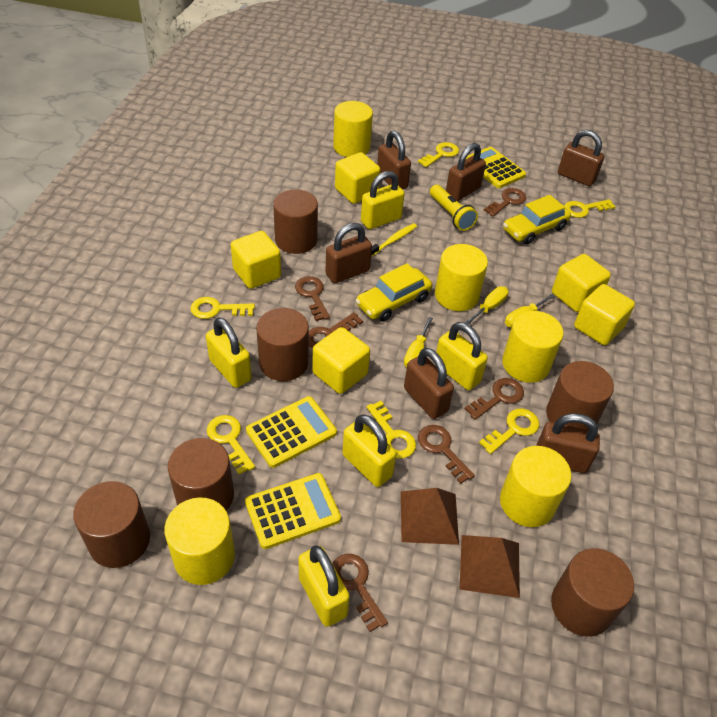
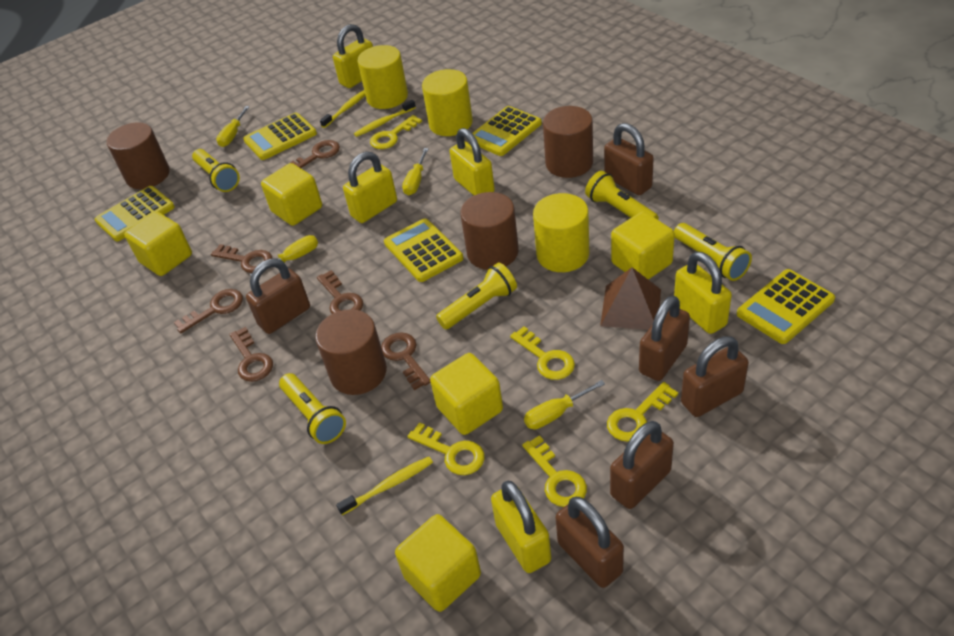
brown cylinder: [73,481,150,568] [168,438,234,511] [256,308,309,381] [273,189,318,254] [546,361,614,430] [551,548,634,637] = 6 -> [107,122,170,189] [315,309,387,395] [460,192,519,270] [543,106,593,178] = 4
brown pyramid: [401,488,459,545] [459,535,520,598] = 2 -> [600,267,661,330] = 1
yellow calculator: [245,473,341,549] [246,396,337,468] [466,147,526,188] = 3 -> [94,186,175,241] [243,113,317,160] [384,218,463,282] [472,106,542,156] [737,269,835,344] = 5
yellow car: [356,263,432,322] [503,195,571,244] = 2 -> none = 0
yellow cylinder: [164,497,235,585] [333,101,373,157] [435,244,488,311] [500,446,572,527] [502,311,564,383] = 5 -> [357,45,408,109] [422,69,473,136] [533,193,589,272] = 3
yellow flashlight: [430,185,478,231] = 1 -> [192,149,240,192] [279,373,346,444] [436,262,517,330] [585,171,659,220] [674,223,752,281] = 5
yellow key: [190,297,255,319] [207,415,255,475] [367,401,416,458] [418,142,459,167] [479,409,539,454] [564,199,615,218] = 6 -> [370,115,422,149] [407,422,484,475] [510,326,575,380] [522,435,587,507] [607,382,678,442] = 5
yellow screwdriver: [404,317,433,368] [465,286,509,325] [505,294,555,328] = 3 -> [216,106,250,147] [250,235,318,276] [402,148,429,195] [524,380,605,429] = 4
yellow toothbrush: [371,223,417,257] = 1 -> [320,90,365,128] [336,457,433,515] [354,100,416,137] = 3

